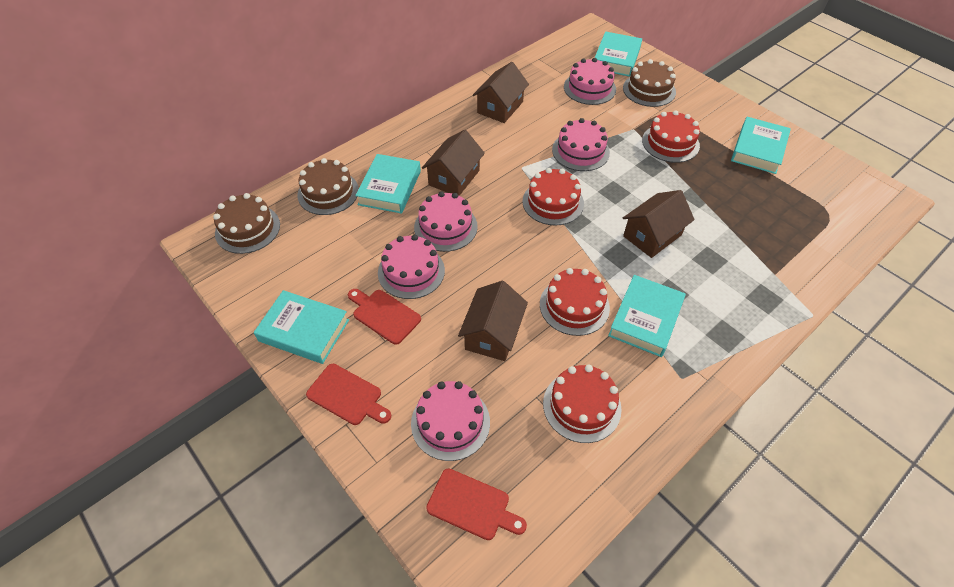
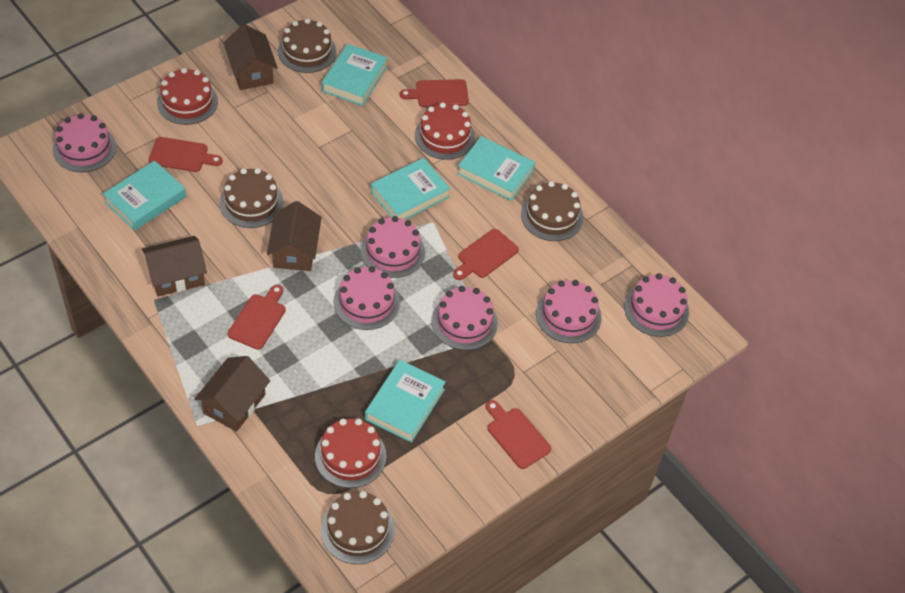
brown cake: [213,193,280,254] [298,158,359,215] [623,59,676,107] = 3 -> [220,168,284,228] [278,18,336,73] [321,491,395,564] [521,181,583,241] = 4
pink cake: [378,234,445,299] [411,381,490,461] [414,192,478,252] [552,118,610,171] [564,58,616,105] = 5 -> [53,113,116,172] [333,266,400,330] [361,216,425,278] [431,286,498,350] [536,280,602,343] [624,273,689,337] = 6
red cake: [522,168,584,225] [540,268,610,336] [543,365,622,443] [642,110,700,163] = 4 -> [157,68,218,125] [315,418,386,488] [415,102,475,160] = 3
red cutting board: [306,364,391,425] [348,289,421,345] [426,468,527,540] = 3 -> [149,137,223,172] [228,285,286,350] [400,79,469,107] [453,229,519,280] [486,400,551,469] = 5

